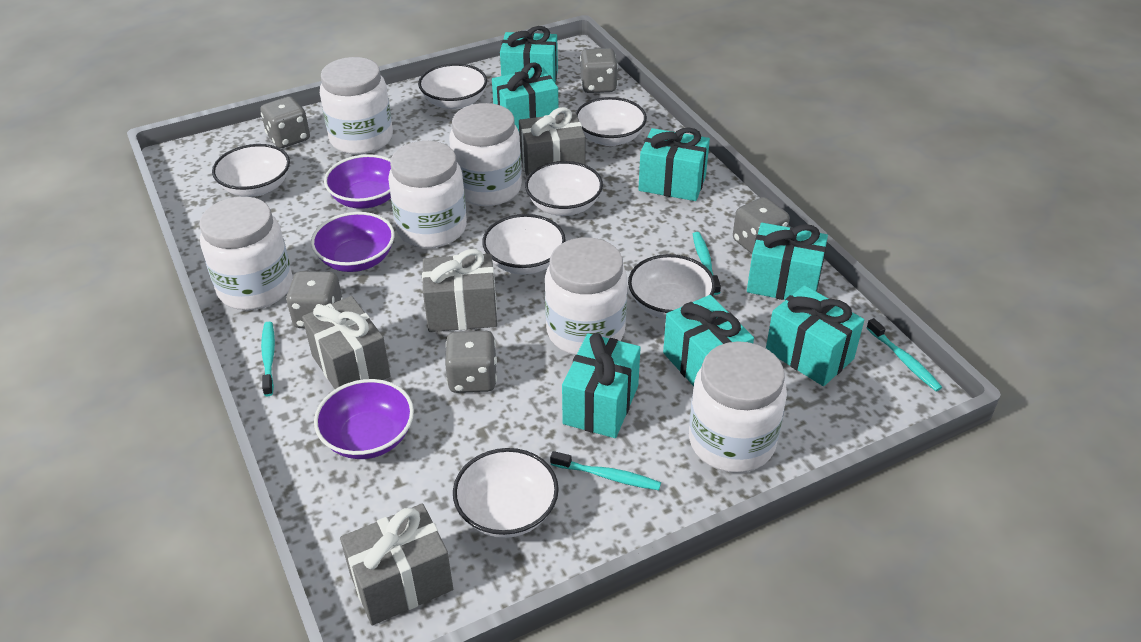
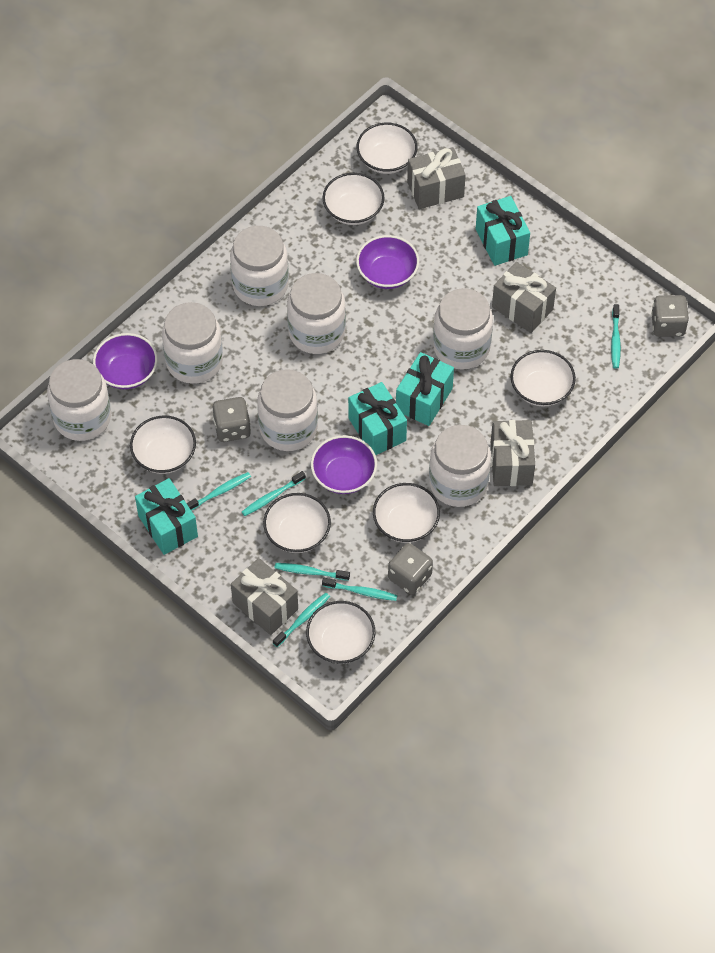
grey dice: [260,96,310,148] [286,271,343,328] [445,331,497,393] [580,48,618,93] [733,197,790,254] = 5 -> [213,397,251,442] [388,543,433,595] [651,295,689,337] = 3
turquoise gift: [492,62,559,131] [500,26,558,82] [562,333,641,438] [638,127,710,201] [663,295,754,386] [747,223,828,300] [766,285,864,386] = 7 -> [135,478,198,555] [348,382,407,455] [396,352,454,426] [476,196,530,266] = 4
turquoise toothbrush: [261,322,275,396] [550,451,661,490] [693,232,721,295] [867,318,942,391] = 4 -> [187,472,251,511] [242,471,306,516] [273,593,330,647] [275,563,350,581] [322,577,397,601] [611,304,621,368] = 6
white jar: [200,196,293,310] [320,57,393,155] [388,141,467,248] [449,103,522,206] [545,237,627,355] [689,341,787,473] = 6 -> [47,359,111,441] [162,302,223,384] [230,226,289,306] [257,369,318,451] [287,273,346,354] [429,425,491,507] [433,288,493,370] = 7

